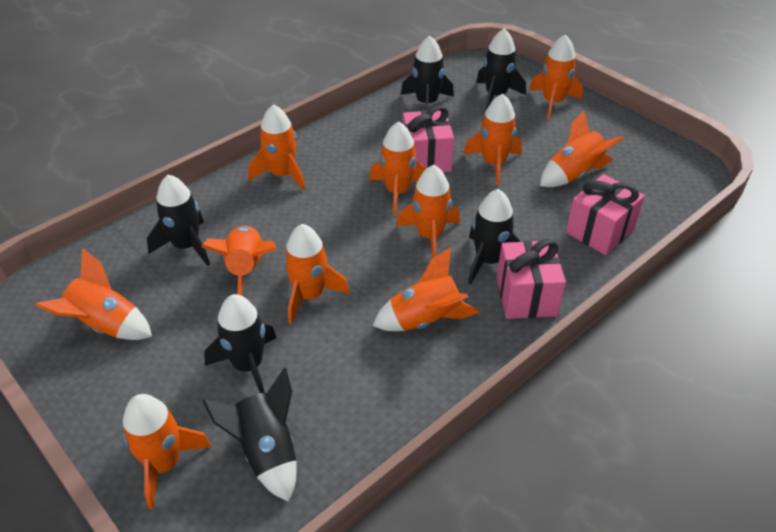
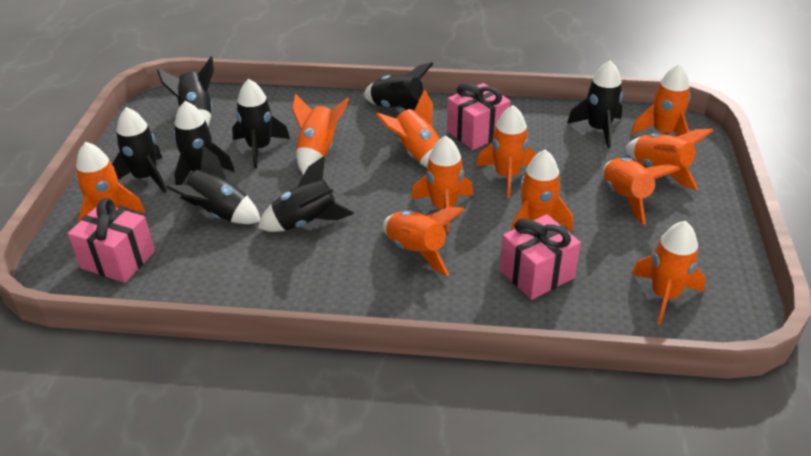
black rocket: [147,175,210,266] [203,368,297,502] [204,294,276,393] [401,36,454,110] [468,189,521,285] [476,28,526,112] = 6 -> [112,107,167,193] [157,57,214,126] [166,145,260,224] [174,101,235,185] [232,79,290,168] [258,156,354,232] [363,62,433,111] [567,60,623,148] = 8

